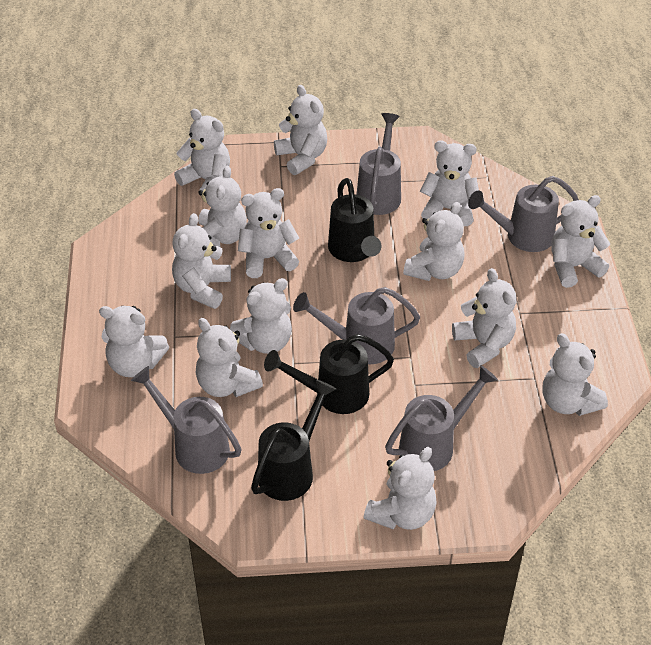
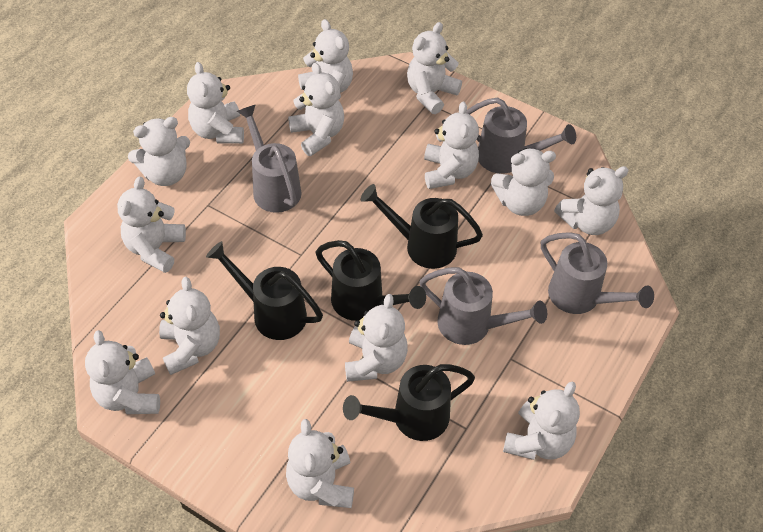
black watering can: [251,379,336,501] [264,334,394,414] [328,178,381,262] = 3 -> [206,241,323,340] [316,240,426,321] [343,364,475,441] [361,184,483,269] = 4
grey watering can: [131,366,242,474] [293,287,420,364] [356,113,401,215] [385,365,498,471] [468,176,579,252] = 5 -> [237,105,302,213] [419,267,547,345] [466,98,576,174] [541,232,654,314] = 4

